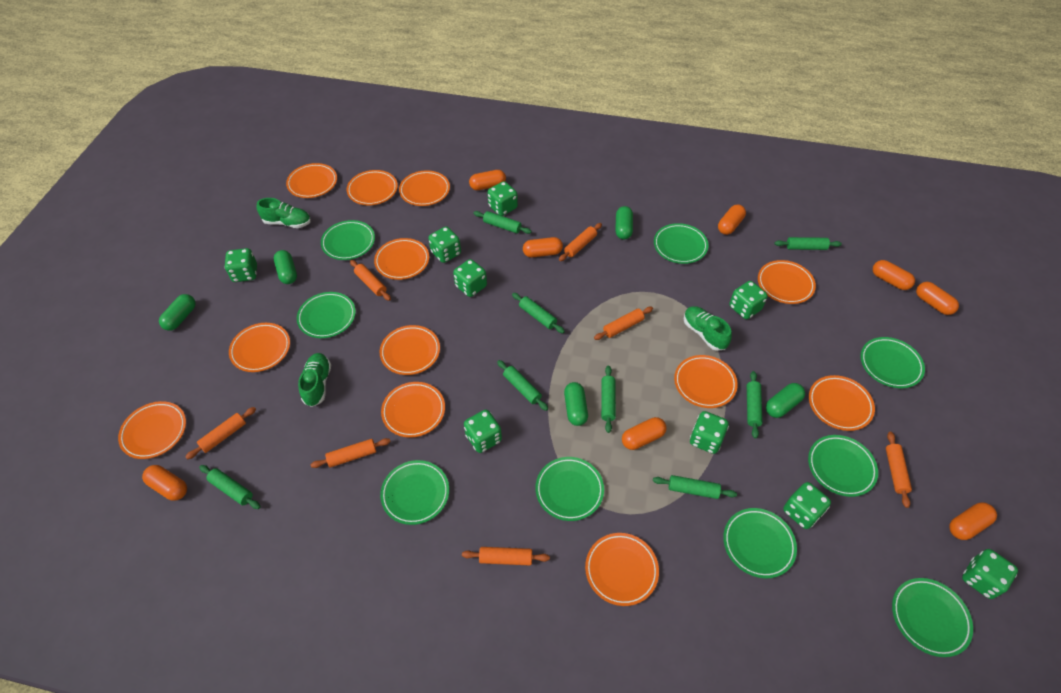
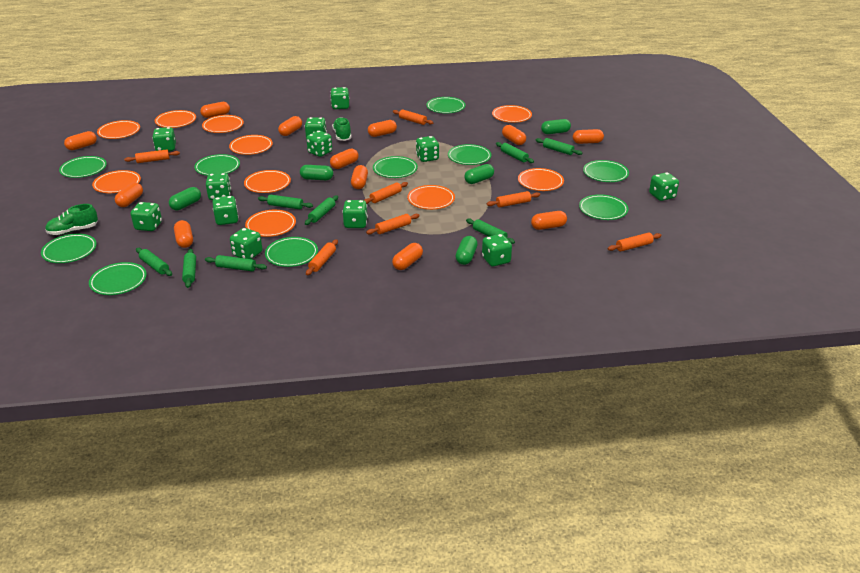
green dice: [224,248,257,282] [428,226,461,263] [453,259,487,297] [464,410,502,453] [487,181,518,216] [690,411,729,454] [730,281,768,319] [783,482,831,529] [962,549,1018,599] = 9 -> [131,202,162,231] [152,127,176,151] [206,173,231,200] [213,196,239,225] [230,228,262,259] [305,117,327,138] [306,131,332,157] [330,87,349,109] [342,200,368,228] [416,136,439,162] [482,234,512,266] [649,172,679,201] = 12
green plate: [297,292,356,338] [321,220,375,260] [380,460,449,525] [536,457,604,521] [654,223,708,264] [723,508,797,578] [808,435,878,497] [860,337,925,388] [892,578,973,657] = 9 -> [41,234,97,263] [59,156,107,178] [89,262,147,295] [194,154,240,176] [265,237,318,267] [373,156,418,178] [426,97,466,113] [448,144,491,165] [579,194,628,220] [583,160,629,182] = 10
green shoe: [257,198,311,228] [298,353,331,407] [684,306,732,351] = 3 -> [45,204,98,235] [332,117,352,141] = 2
orange capsule: [142,465,187,501] [469,170,506,190] [523,237,563,257] [622,417,667,450] [718,204,746,235] [873,260,915,290] [916,282,959,315] [949,503,997,540] = 8 -> [64,131,97,150] [115,182,143,207] [174,220,193,248] [200,102,230,118] [278,116,302,136] [330,148,359,169] [351,165,368,189] [368,120,397,137] [392,243,423,270] [502,125,526,145] [531,211,567,230] [573,129,604,144] = 12
orange plate: [118,401,186,459] [229,323,290,372] [286,163,337,198] [347,170,398,205] [374,238,429,280] [380,325,440,375] [381,382,445,438] [399,170,450,206] [585,533,659,606] [674,355,738,408] [758,260,816,304] [809,375,875,431] = 12 -> [92,170,141,193] [97,120,140,139] [155,110,196,128] [202,115,244,133] [229,135,273,155] [244,170,291,193] [245,210,296,237] [407,185,455,210] [492,105,532,123] [518,168,564,191] = 10

